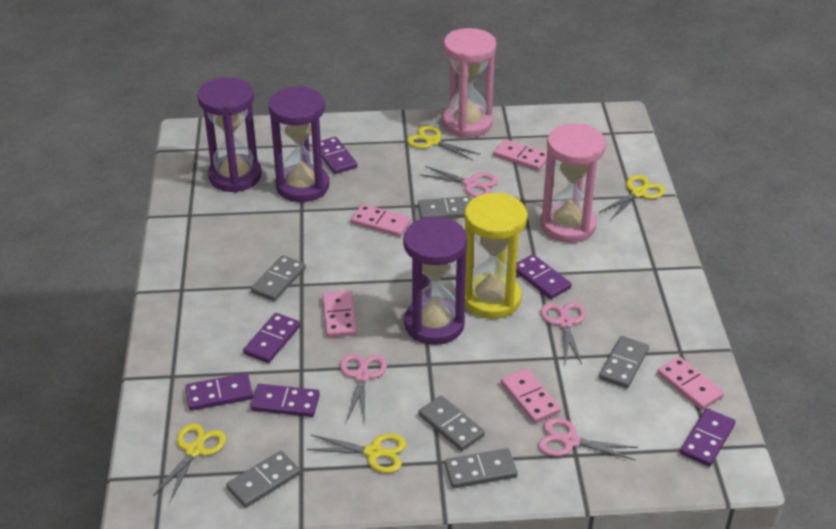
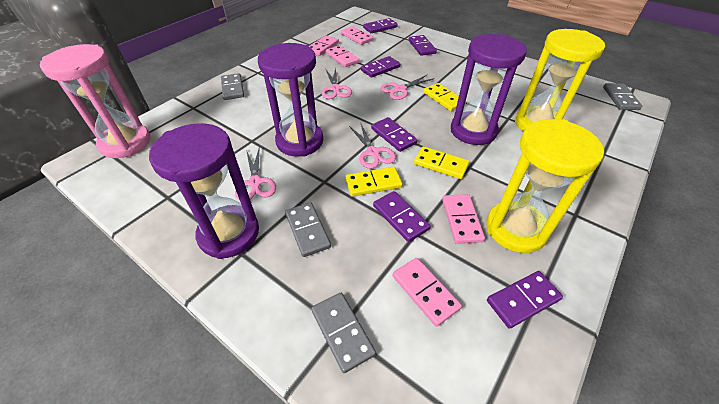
grey domino: [226,451,301,508] [251,255,306,301] [418,196,472,219] [418,396,485,451] [445,448,518,488] [599,336,649,388] = 6 -> [221,73,244,100] [285,202,331,257] [311,293,376,373] [603,83,642,110] = 4
pink hourglass: [442,28,496,138] [541,124,606,243] = 2 -> [40,44,150,158] = 1
yellow domino: none = 0 -> [345,167,402,197] [414,146,469,179] [423,83,466,111] = 3
yellow hourglass: [464,193,527,319] = 1 -> [486,119,604,253] [515,29,605,132] = 2
yellow scissors: [153,423,226,501] [307,434,407,473] [407,126,481,161] [600,175,665,219] = 4 -> none = 0

